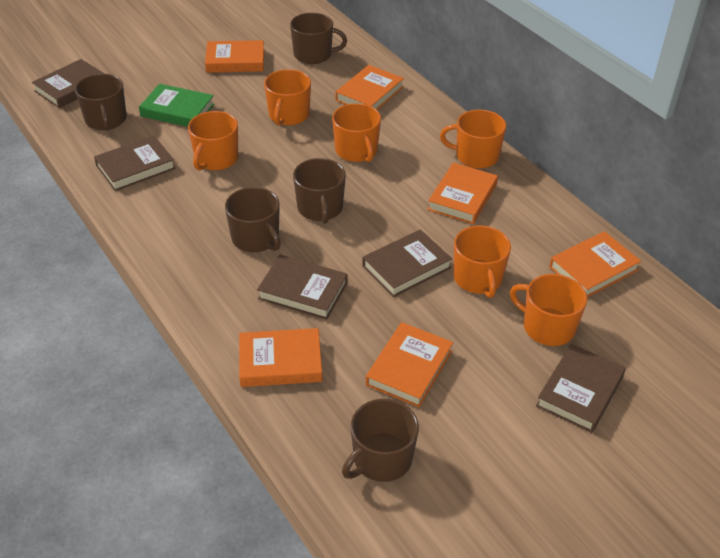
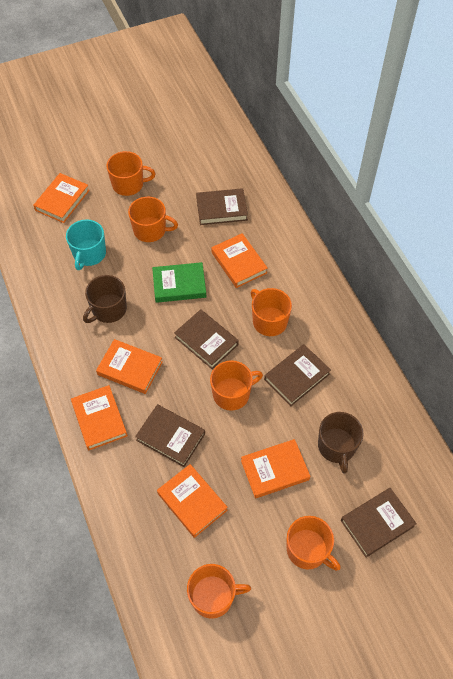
brown mug: [75,74,127,131] [225,187,281,253] [290,13,347,64] [293,158,346,224] [342,399,419,482] = 5 -> [83,275,127,323] [318,412,364,474] = 2
turquoise mug: none = 0 -> [66,219,106,270] = 1

